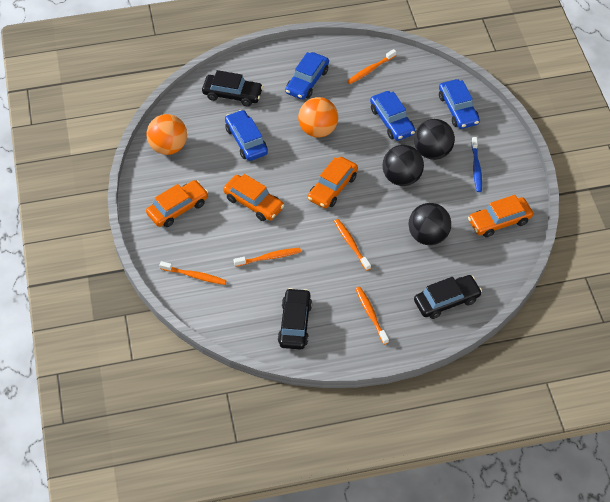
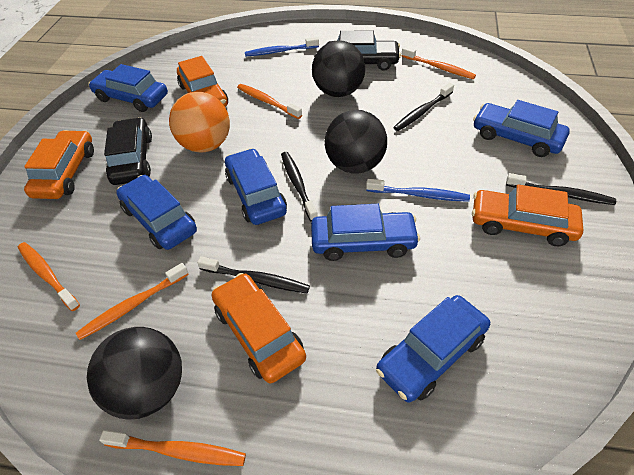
black car: [202,70,263,107] [278,288,312,350] [414,275,482,319] = 3 -> [104,117,152,185] [327,31,401,71] = 2
black toothbrush: none = 0 -> [197,256,310,293] [281,152,318,222] [393,83,454,131] [506,173,616,205] = 4
blue car: [225,110,268,161] [285,52,329,100] [370,91,415,141] [439,79,480,129] = 4 -> [89,64,168,112] [116,175,197,250] [225,148,287,225] [311,204,420,261] [376,295,490,403] [473,100,570,157] = 6
blue toothbrush: [471,137,482,192] = 1 -> [245,37,319,56] [366,179,470,202] = 2
orange ball: [146,114,187,155] [298,97,338,138] = 2 -> [169,92,230,153] = 1

